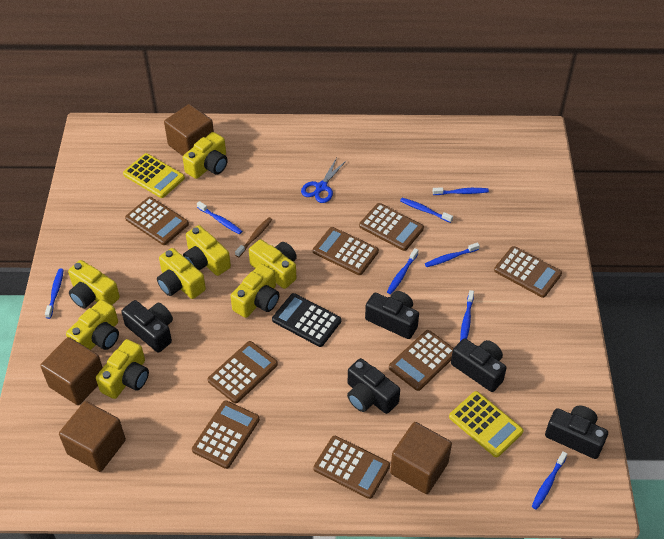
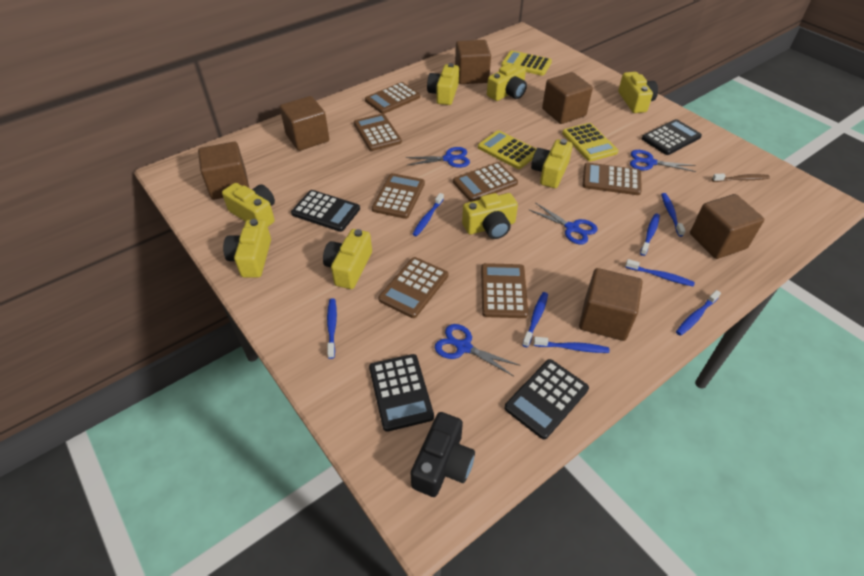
black calculator: [272,293,341,347] = 1 -> [291,190,360,232] [369,354,434,432] [504,359,589,440] [642,119,702,155] = 4
black camera: [121,300,173,353] [347,358,400,414] [365,291,419,339] [451,338,507,392] [545,406,608,459] = 5 -> [410,412,475,497] = 1
blue scissors: [301,158,347,203] = 1 -> [406,147,470,168] [435,324,519,376] [528,203,598,244] [630,150,696,172] = 4
brown calculator: [125,197,189,245] [192,401,260,469] [208,341,278,403] [313,227,379,275] [313,436,390,499] [359,203,424,251] [389,330,454,391] [494,246,562,298] = 8 -> [354,113,402,151] [365,82,420,114] [372,173,425,219] [378,257,448,318] [453,162,518,202] [481,263,528,318] [583,163,642,195] = 7
brown cube: [40,337,103,405] [59,401,126,472] [164,104,214,156] [390,422,452,494] = 4 -> [198,142,249,200] [280,96,329,151] [455,40,491,84] [542,72,593,124] [579,268,643,341] [690,194,764,259] = 6
yellow calculator: [123,153,185,198] [449,391,523,457] = 2 -> [478,130,536,169] [501,51,552,76] [562,123,618,161] = 3

